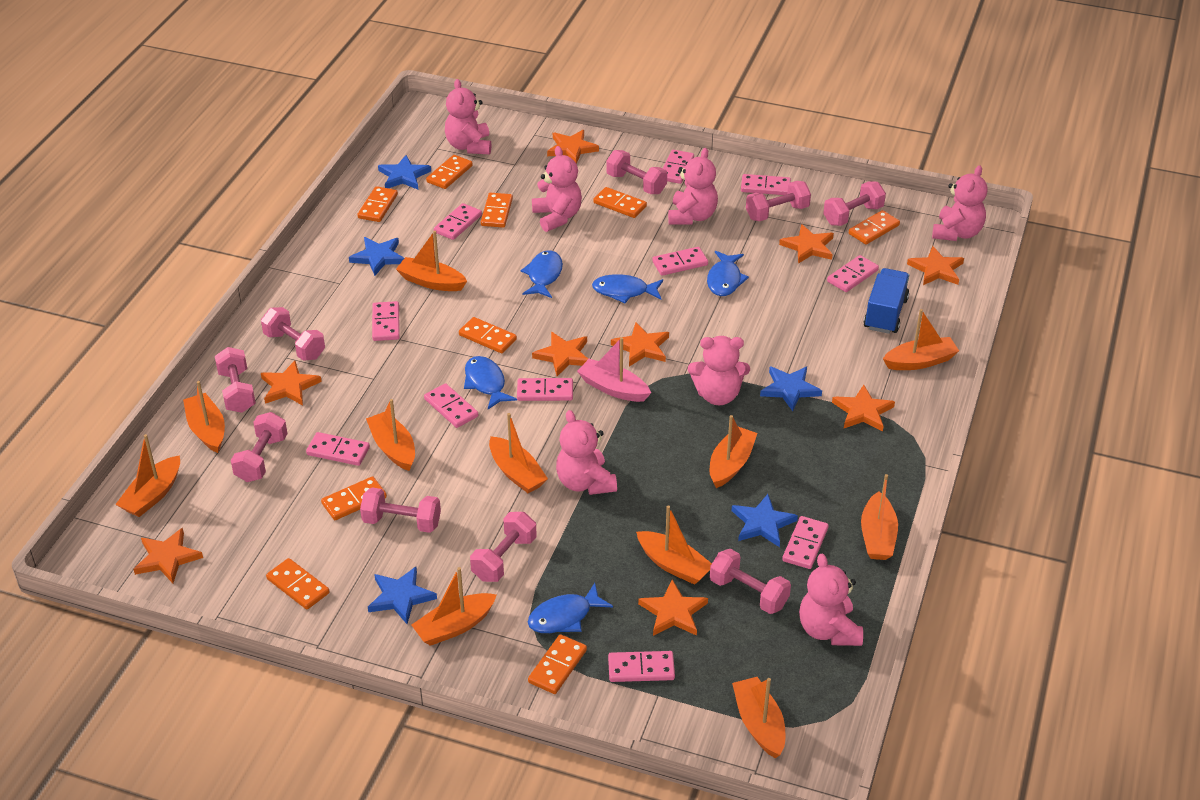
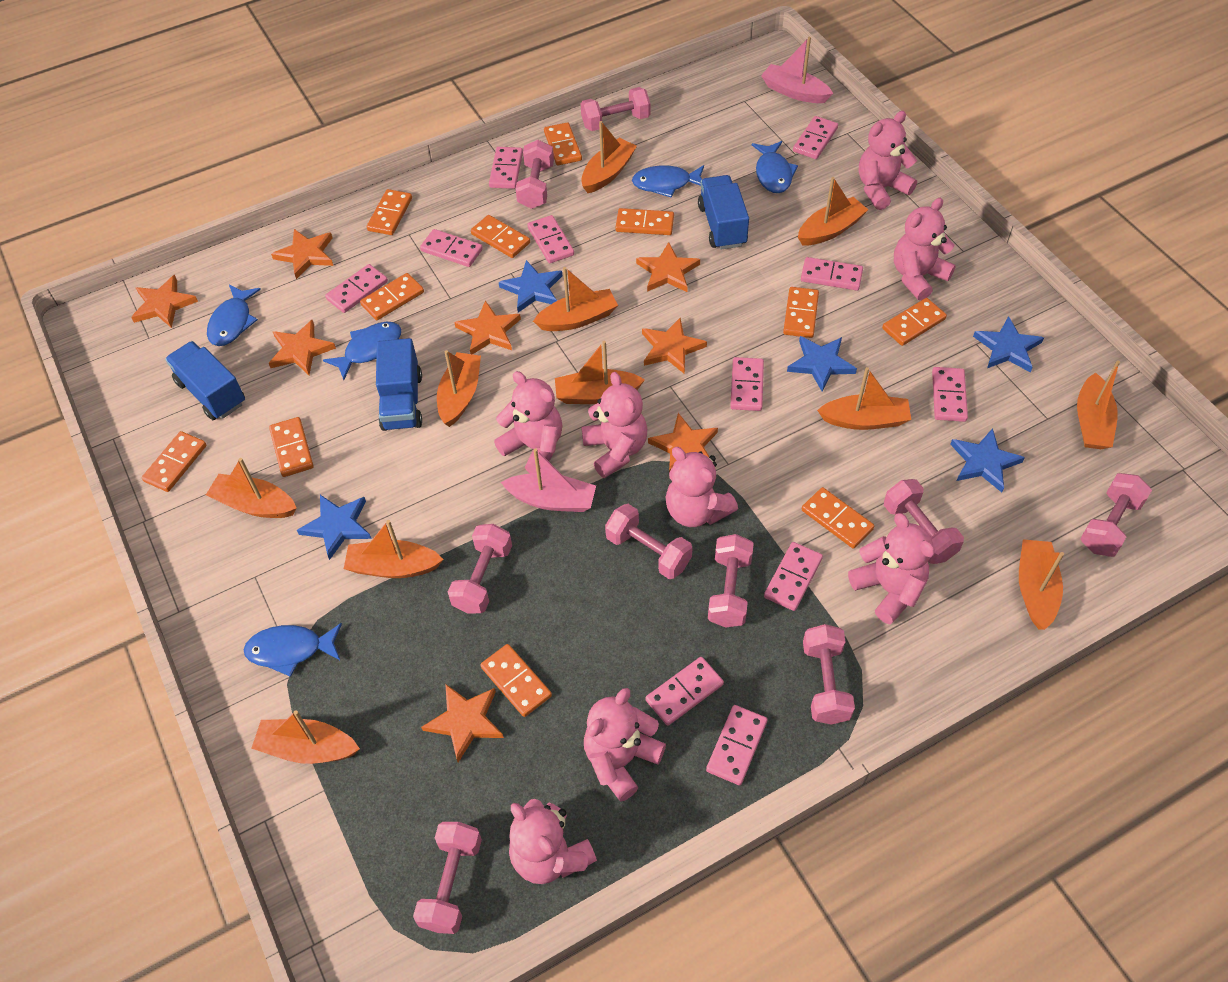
blue truck: [864,268,909,334] = 1 -> [165,341,245,420] [376,338,422,431] [698,175,749,250] = 3
orange domino: [266,558,330,610] [321,476,387,520] [357,186,398,222] [426,155,473,189] [459,317,517,353] [481,193,513,228] [528,634,587,694] [593,187,647,218] [849,210,900,244] = 9 -> [142,431,207,492] [269,417,314,477] [360,273,424,320] [367,189,412,235] [471,215,530,258] [480,644,552,717] [544,122,582,166] [616,208,674,235] [783,287,819,338] [802,487,874,549] [882,298,947,346] = 11
orange star: [133,528,203,583] [261,360,322,406] [532,332,588,376] [547,130,599,164] [611,323,669,366] [638,580,708,636] [779,224,834,264] [832,385,895,431] [907,246,964,285] = 9 -> [131,275,198,328] [269,320,336,375] [271,229,333,279] [421,684,504,762] [454,301,521,354] [636,242,700,292] [642,318,707,374] [648,413,718,472] = 8
pink boat: [577,337,651,402] = 1 -> [501,448,596,512] [761,37,833,103] = 2
pink teddy bear: [445,79,491,154] [532,146,582,232] [556,410,617,495] [668,148,718,225] [688,336,750,405] [799,554,863,646] [932,165,987,241] = 7 -> [494,371,562,473] [509,799,597,884] [581,372,647,478] [584,688,666,802] [666,447,738,527] [848,513,935,624] [859,111,917,210] [894,198,956,301] = 8

